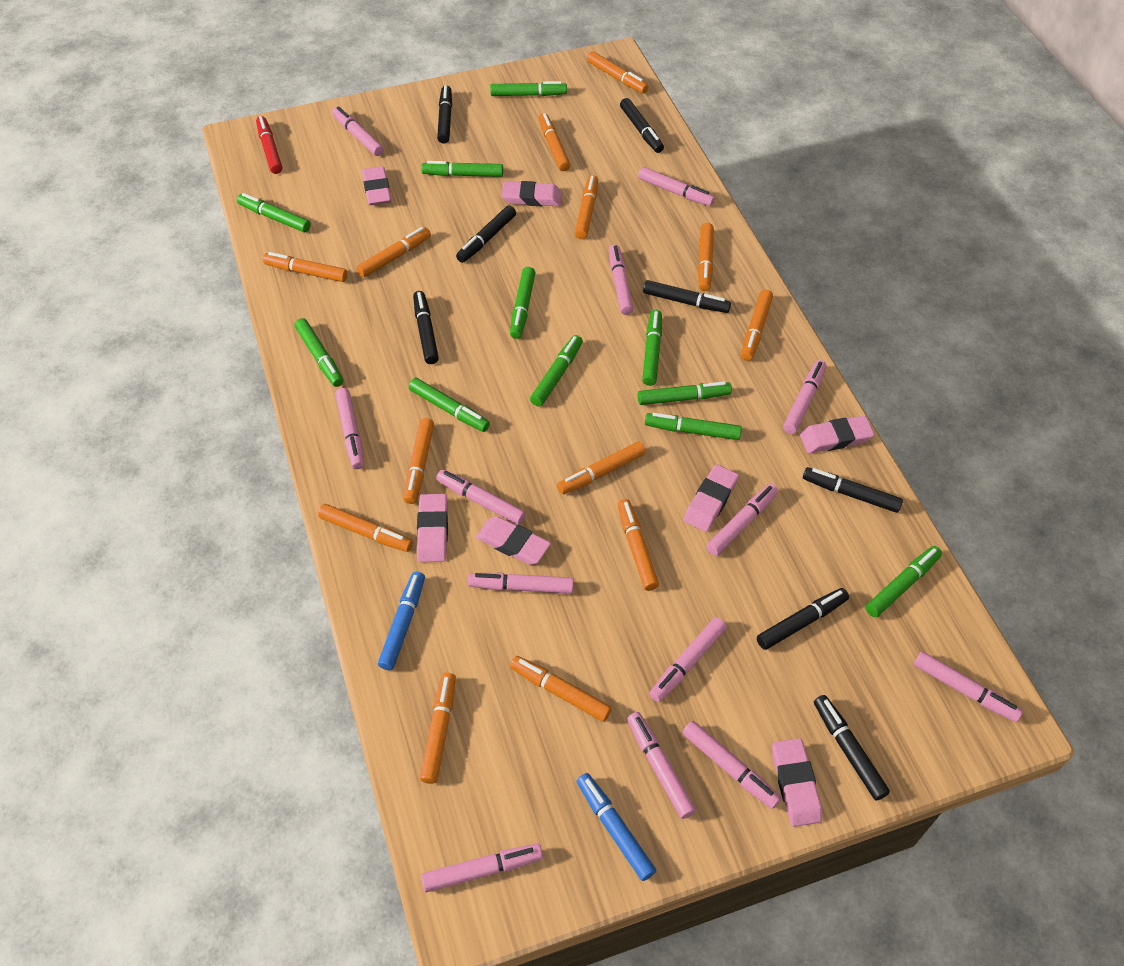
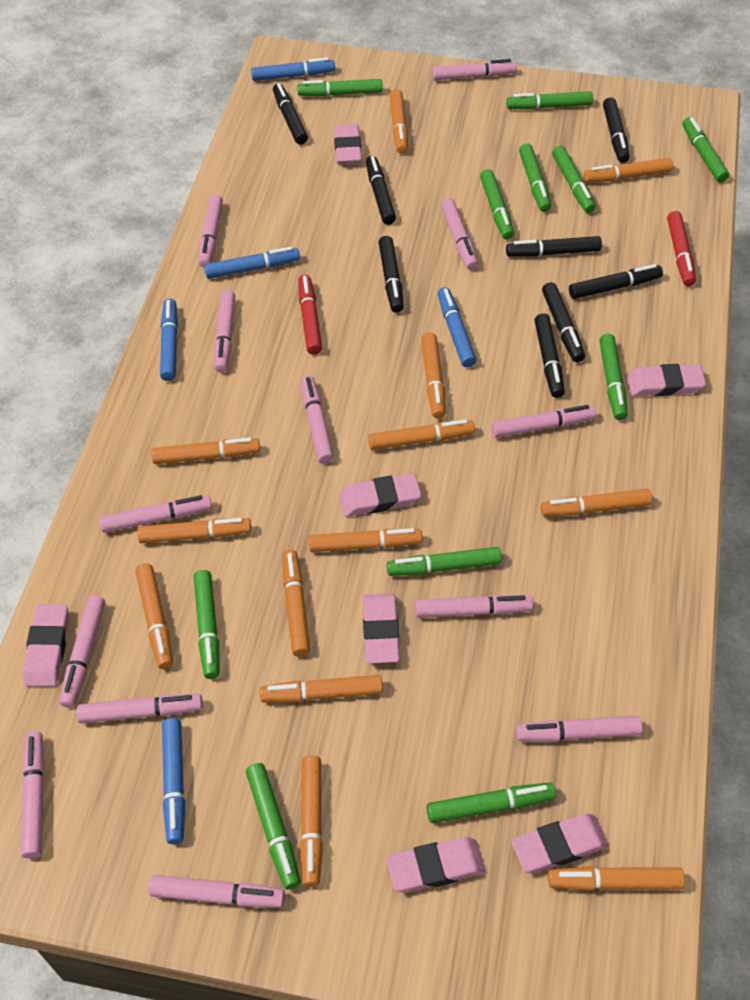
blue marker: [378,571,425,670] [577,773,656,881] = 2 -> [160,299,178,381] [162,718,185,844] [204,247,300,279] [251,57,335,81] [438,287,476,367] = 5
red marker: [256,116,282,174] = 1 -> [298,275,322,355] [667,211,696,286] = 2

